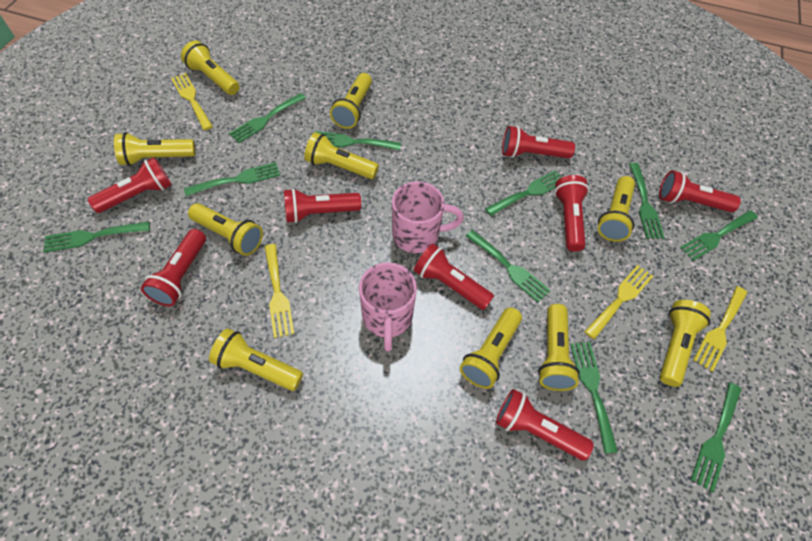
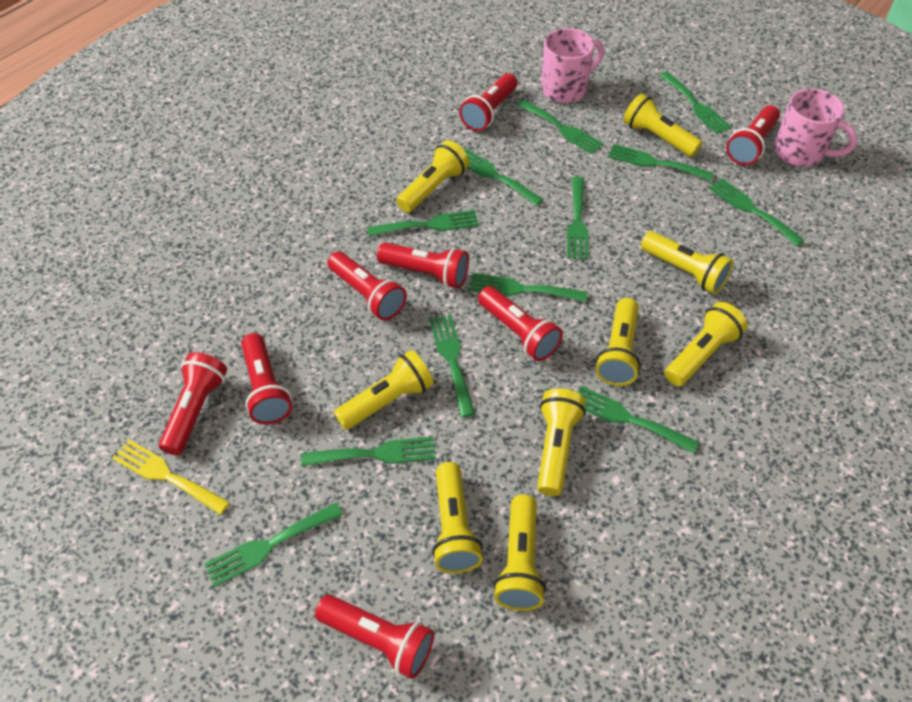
green fork: [43,222,150,253] [184,162,280,196] [229,93,306,143] [315,131,401,150] [466,230,551,303] [485,170,562,216] [570,342,618,454] [629,163,665,239] [680,210,758,261] [691,383,741,492] = 10 -> [204,503,343,587] [301,437,436,467] [367,210,479,237] [429,314,475,417] [464,148,544,206] [469,273,587,302] [517,100,604,154] [567,177,588,260] [577,386,699,454] [608,144,714,181] [660,72,732,134] [708,178,804,246] = 12
yellow flashlight: [114,132,196,166] [181,40,239,95] [188,203,263,256] [209,328,303,391] [304,132,379,179] [330,73,372,129] [460,307,522,389] [538,304,580,391] [598,176,635,242] [660,300,711,387] = 10 -> [334,350,434,430] [396,140,469,212] [432,462,483,573] [493,495,546,611] [537,388,586,496] [596,298,641,386] [623,93,702,157] [641,231,734,294] [665,302,748,386] = 9
yellow fork: [171,73,213,130] [264,244,295,338] [584,265,653,339] [693,286,747,372] = 4 -> [112,440,230,515] = 1

